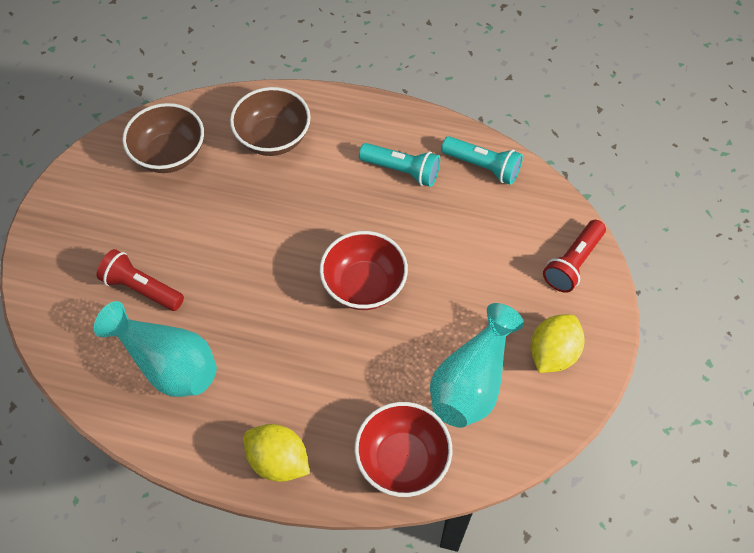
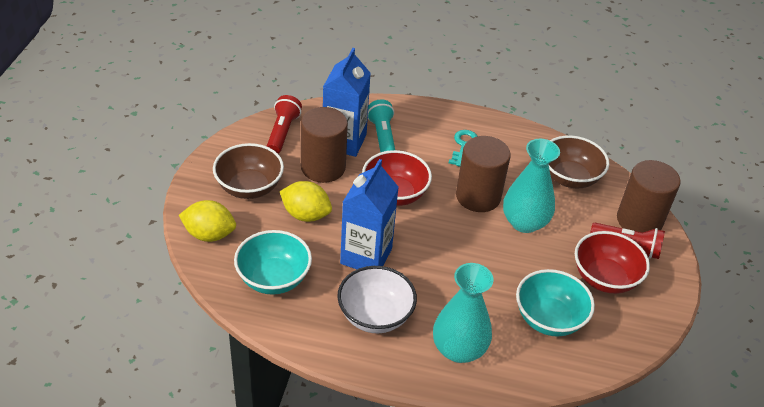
blue carton: none = 0 -> [323,48,371,157] [340,159,399,269] = 2
brown cylinder: none = 0 -> [301,107,348,183] [456,136,511,212] [617,160,681,233] = 3
turquoise bowl: none = 0 -> [234,230,312,295] [516,269,595,336] = 2
turquoise flashlight: [359,143,440,187] [441,136,523,185] = 2 -> [368,99,395,153] = 1
turquoise key: none = 0 -> [449,130,477,167] = 1
white bowl: none = 0 -> [337,266,417,333] = 1

